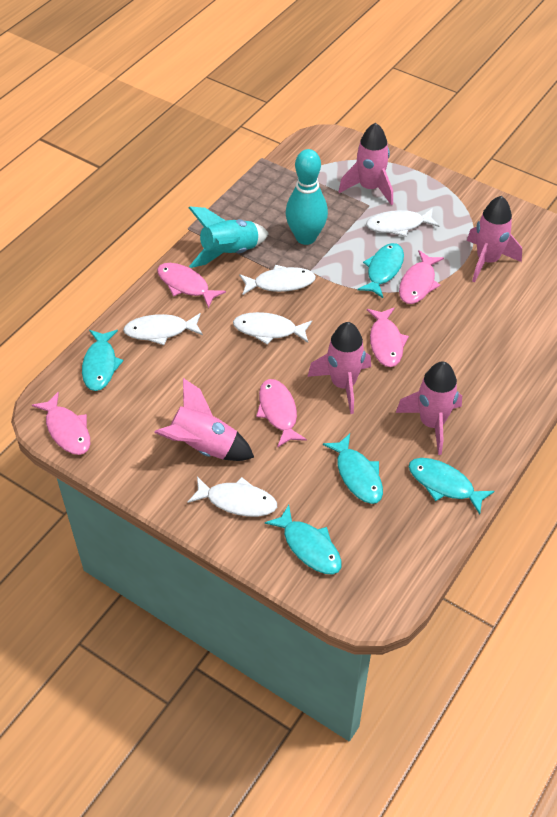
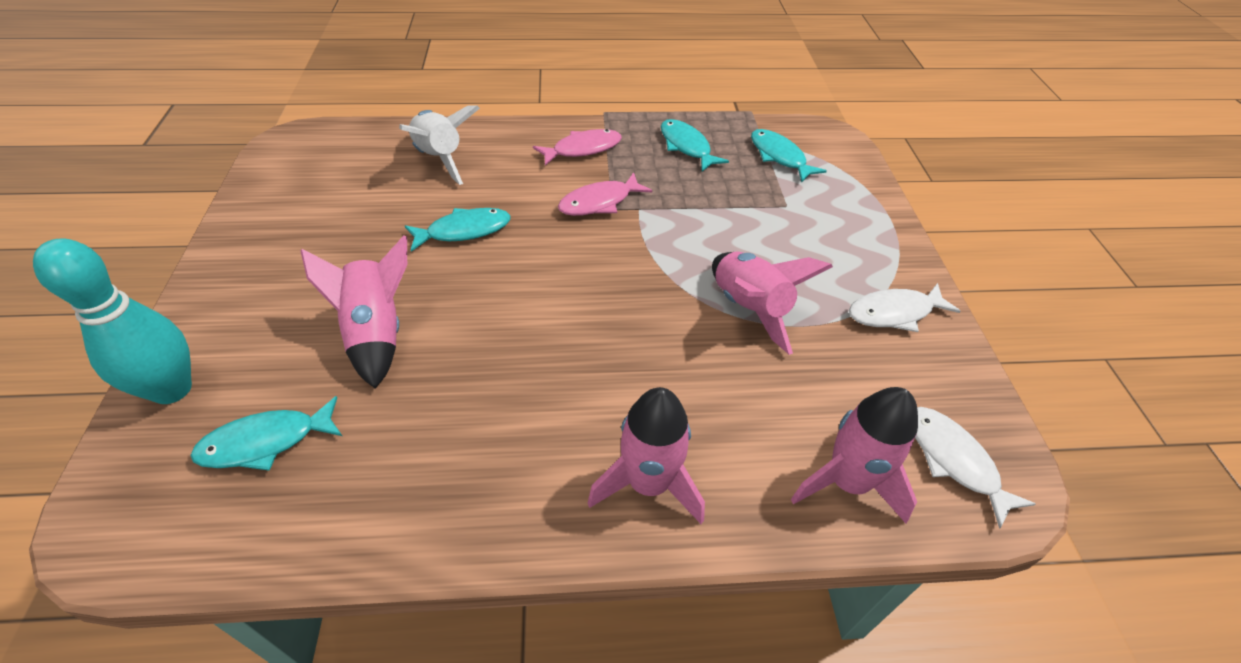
pink fish: [32,392,90,455] [157,263,226,308] [256,379,307,448] [367,308,409,367] [399,250,444,304] = 5 -> [533,129,622,166] [558,172,652,216] = 2
pink rocket: [154,378,254,461] [308,322,371,414] [338,123,393,205] [396,361,462,455] [467,196,522,282] = 5 -> [301,235,407,389] [588,387,705,524] [712,252,833,355] [791,387,918,524] = 4
turquoise fish: [82,330,124,391] [265,505,342,574] [323,434,383,504] [357,243,404,298] [409,458,495,514] = 5 -> [190,396,342,471] [405,208,511,251] [661,119,729,171] [751,129,827,182] = 4
turquoise rocket: [189,206,269,268] = 1 -> none = 0
white fish: [123,313,203,345] [188,476,277,517] [233,312,312,345] [239,265,316,295] [366,208,439,237] = 5 -> [849,283,961,332] [915,407,1036,529] = 2
white rocket: none = 0 -> [399,105,480,185] = 1

